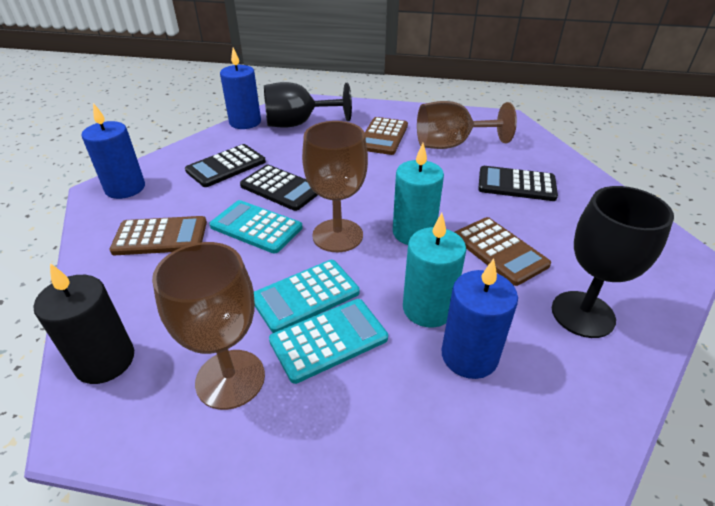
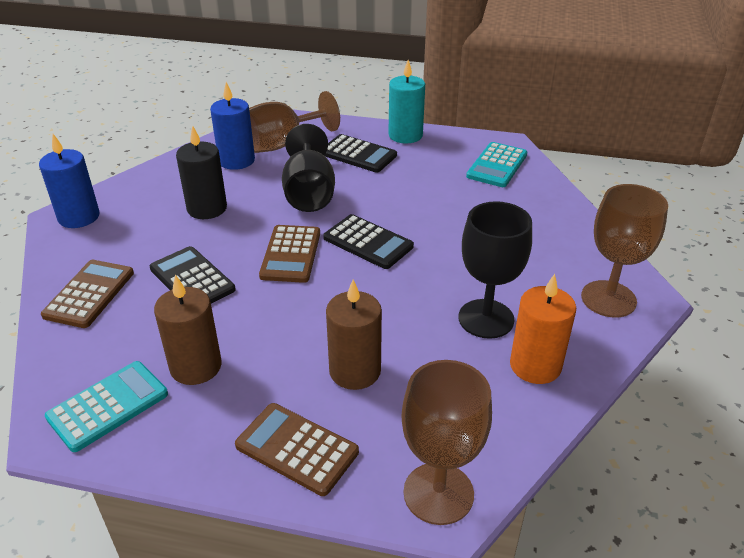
blue candle: [81,103,145,199] [220,48,261,129] [442,259,518,379] = 3 -> [39,134,99,228] [210,82,255,170] = 2
brown candle: none = 0 -> [154,275,222,385] [326,279,382,390] = 2
orange candle: none = 0 -> [510,274,576,384] = 1
turquoise calculator: [209,200,303,254] [254,260,360,333] [269,299,388,384] = 3 -> [45,361,168,452] [466,142,527,187] = 2
turquoise candle: [393,143,444,245] [403,213,466,328] = 2 -> [388,60,425,144] = 1

